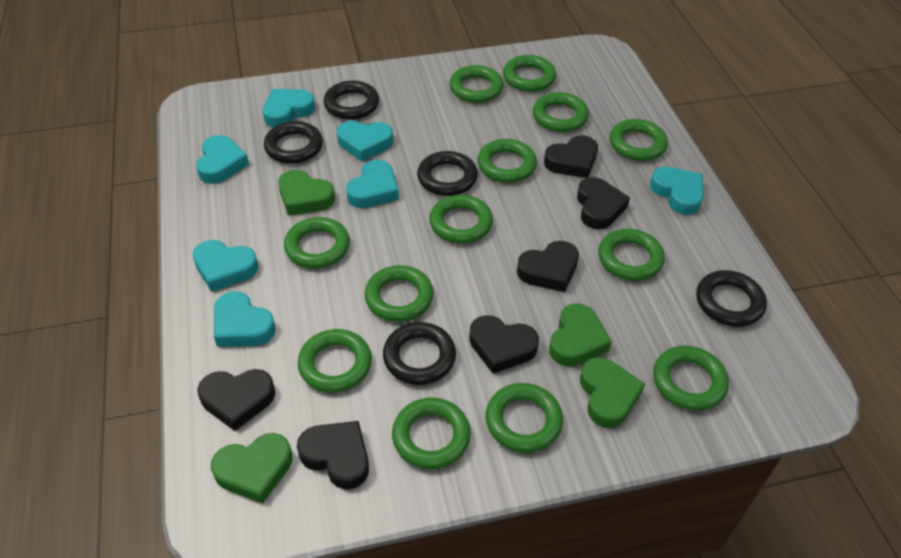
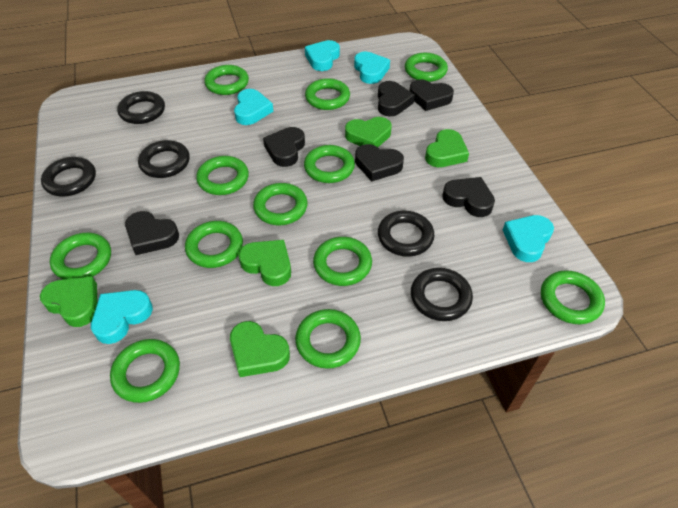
green heart: [211,433,292,503] [278,170,335,215] [549,303,612,367] [580,357,645,428] = 4 -> [40,276,98,327] [230,321,290,377] [238,240,291,286] [345,117,392,147] [425,129,469,167] = 5
green ring: [284,217,350,269] [298,329,372,393] [364,265,434,322] [392,398,471,469] [429,195,493,244] [449,65,504,103] [478,139,537,183] [486,383,563,453] [503,55,556,92] [533,92,589,132] [598,229,665,281] [610,119,668,161] [653,346,729,411] = 13 -> [50,233,111,280] [110,339,180,403] [185,221,243,268] [196,156,249,195] [204,65,249,95] [253,183,308,225] [295,309,361,369] [304,145,355,183] [305,78,350,110] [313,237,372,286] [405,53,448,82] [541,270,605,324] = 12
turquoise heart: [193,240,259,292] [196,135,249,184] [214,291,276,347] [263,89,315,127] [337,121,393,162] [346,160,399,208] [650,167,703,215] = 7 -> [91,290,153,344] [234,89,273,125] [305,40,340,71] [354,52,390,84] [503,215,554,262] = 5

